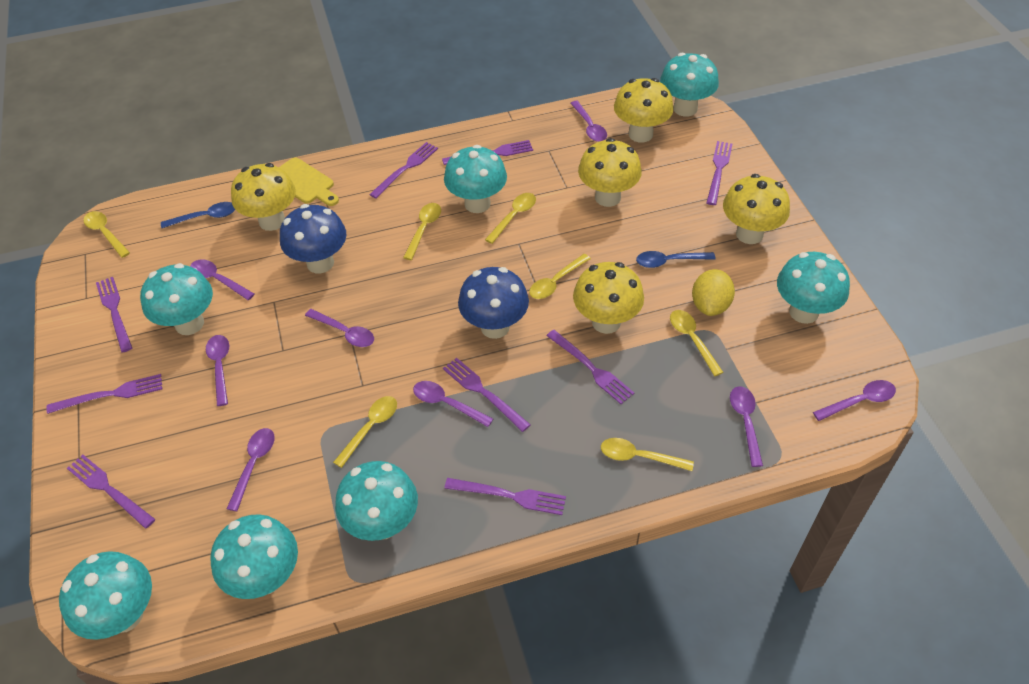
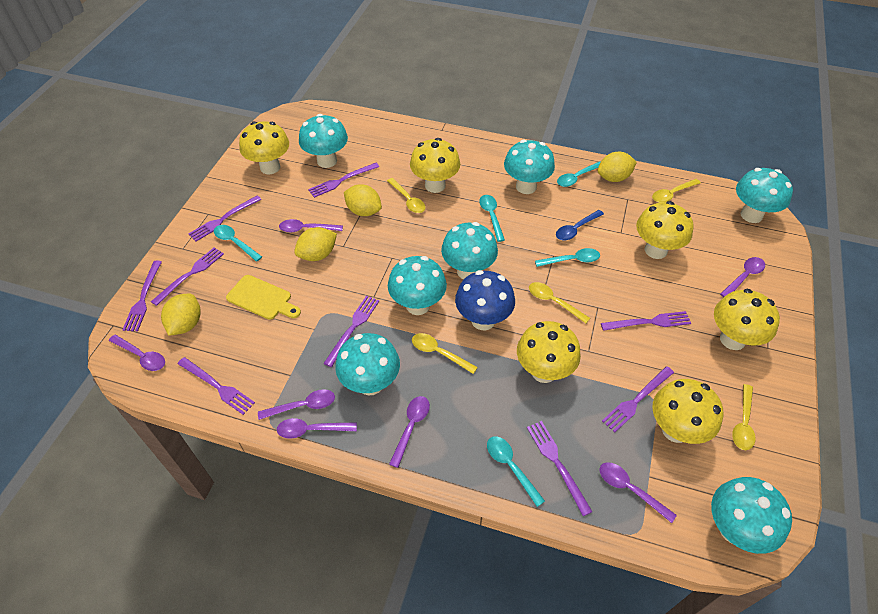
blue mushroom: [280,204,346,273] [458,267,529,339] = 2 -> [455,270,515,330] = 1
blue spoon: [161,202,235,228] [636,251,716,268] = 2 -> [556,210,604,241] = 1
purple spoon: [190,259,255,300] [206,335,229,406] [227,428,275,511] [305,309,374,347] [413,381,493,427] [570,101,607,142] [730,386,763,467] [813,380,896,421] = 8 -> [109,335,165,371] [258,389,335,420] [277,418,357,439] [279,219,343,233] [389,396,430,468] [599,462,677,523] [720,257,765,297] = 7
turquoise spoon: none = 0 -> [214,225,262,262] [479,195,505,242] [487,436,545,507] [535,248,600,267] [557,161,601,187] = 5
yellow lemon: [692,269,735,316] = 1 -> [161,294,201,336] [294,227,337,261] [344,184,382,216] [597,152,637,182] = 4
yellow mushroom: [231,163,296,231] [573,262,644,334] [578,138,642,207] [614,78,674,142] [723,174,790,244] = 5 -> [239,121,289,174] [410,138,460,193] [517,321,581,383] [636,201,693,259] [652,379,723,444] [714,289,780,350] = 6
yellow spoon: [84,211,130,258] [333,396,397,468] [403,203,441,260] [485,193,536,244] [529,254,591,299] [601,438,694,471] [670,310,723,376] = 7 -> [387,178,425,213] [412,333,478,374] [529,282,590,323] [652,179,701,203] [732,384,755,450] = 5

